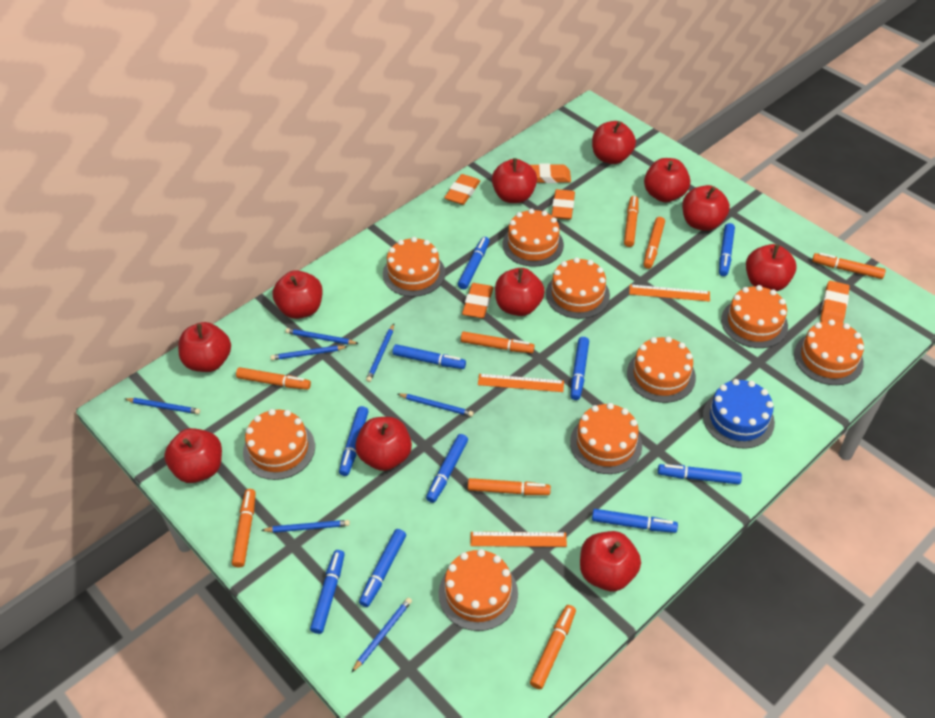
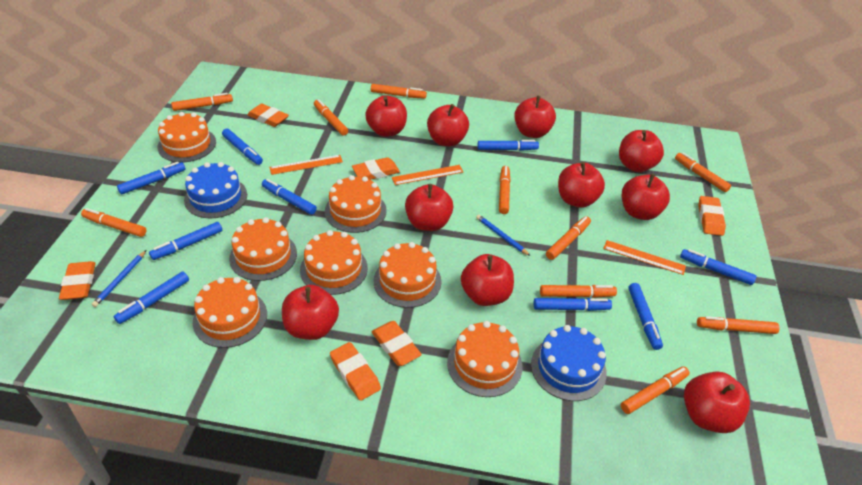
blue cake: [703,379,775,448] = 1 -> [184,162,247,218] [531,325,607,401] = 2
blue marker: [310,550,345,634] [339,406,369,476] [359,529,406,607] [392,344,466,369] [426,434,468,503] [458,237,490,289] [571,337,589,400] [592,509,678,533] [658,464,742,484] [719,223,735,276] = 10 -> [114,272,189,324] [117,162,185,194] [149,222,222,260] [222,128,263,165] [262,179,317,215] [478,140,539,151] [534,298,612,311] [628,283,663,350] [680,249,756,285] = 9
blue pencil: [125,398,200,414] [261,520,350,533] [270,346,348,360] [286,328,359,344] [351,597,412,673] [366,324,394,382] [398,394,474,417] = 7 -> [92,250,146,307] [476,214,530,256] = 2
orange cake: [243,409,315,480] [383,237,445,297] [439,549,518,631] [503,209,564,267] [546,257,610,319] [570,403,642,474] [627,336,696,403] [721,285,788,348] [794,319,864,385] = 9 -> [157,112,216,162] [193,277,267,348] [229,217,297,281] [300,230,368,295] [325,175,387,233] [374,242,441,308] [447,321,522,397] = 7
orange eraser: [444,174,480,205] [462,283,493,318] [530,163,571,183] [552,189,575,220] [820,281,850,323] = 5 -> [59,261,96,300] [247,104,289,127] [330,342,381,401] [352,157,400,180] [371,321,422,366] [698,196,726,236] = 6
orange marker: [232,489,256,567] [236,367,311,390] [461,331,535,353] [468,478,551,495] [530,605,576,689] [624,196,638,247] [644,217,665,269] [812,253,886,279] = 8 -> [81,208,147,237] [171,93,233,111] [314,99,348,136] [371,84,427,99] [499,166,511,214] [540,285,617,298] [546,216,591,260] [621,366,689,414] [675,153,731,192] [697,316,780,334] = 10
red apple: [164,428,222,483] [178,322,231,372] [273,270,323,319] [355,417,412,471] [492,158,537,203] [495,268,545,316] [580,531,641,591] [592,121,636,164] [644,158,690,202] [682,185,730,231] [746,244,796,291] = 11 -> [282,285,339,340] [365,95,407,137] [405,184,453,231] [427,104,469,146] [461,254,514,306] [514,96,556,138] [558,162,605,208] [619,130,664,172] [622,174,670,220] [684,371,750,433] = 10

